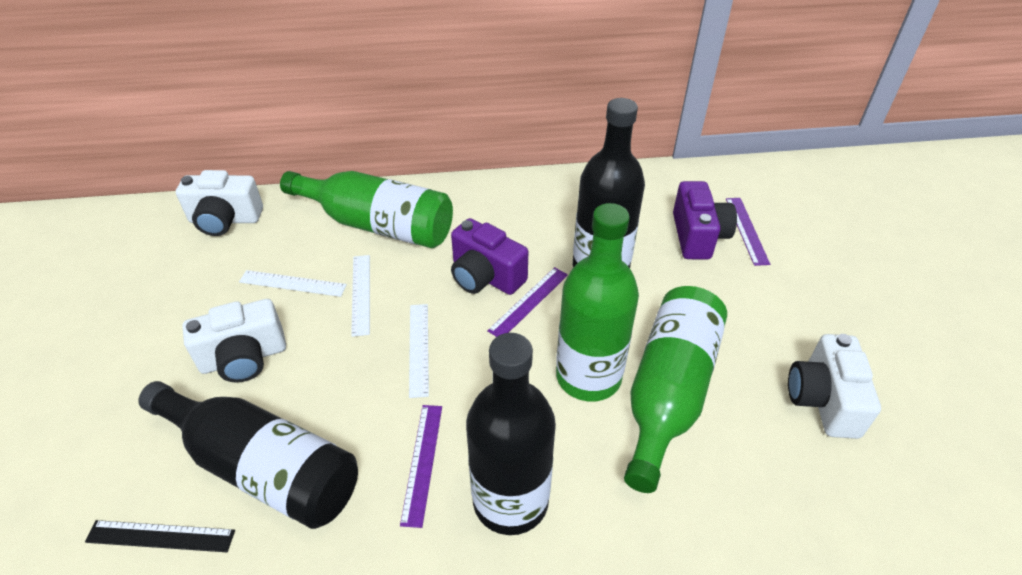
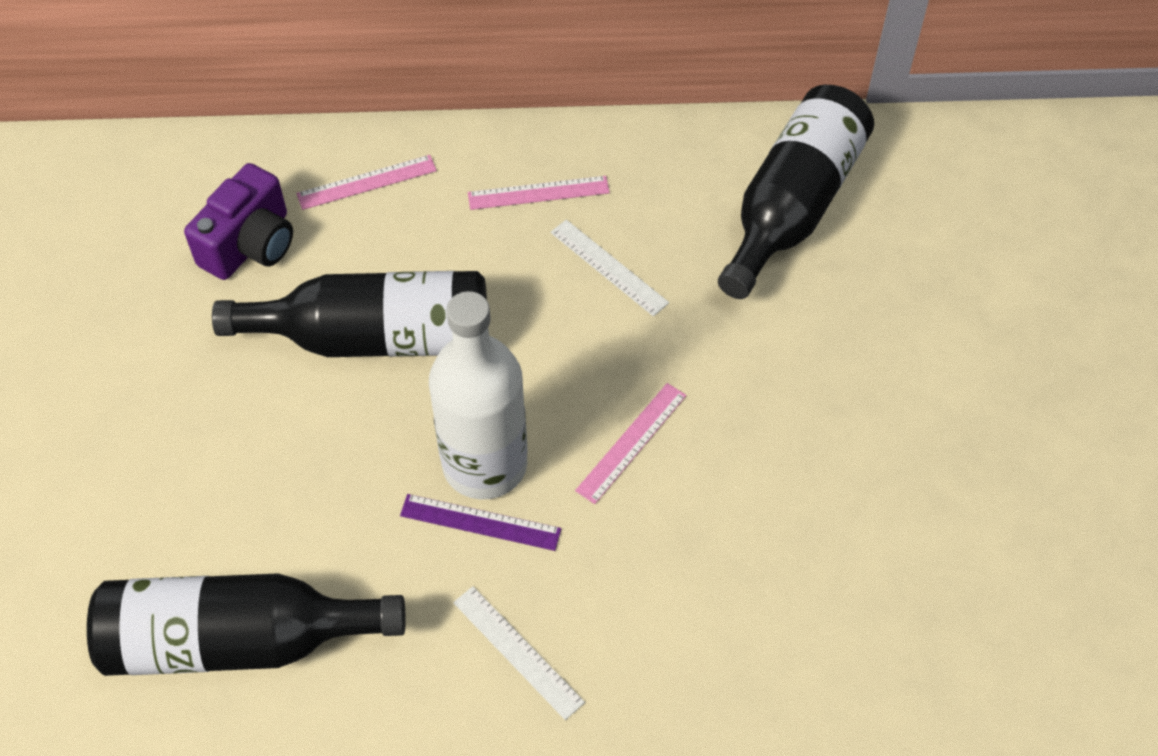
black ruler: [85,520,235,552] = 1 -> none = 0
green bottle: [280,171,453,248] [556,203,639,402] [624,286,727,493] = 3 -> none = 0
pink ruler: none = 0 -> [296,155,437,210] [468,176,610,210] [575,383,687,504] = 3
purple camera: [451,218,528,295] [673,181,737,260] = 2 -> [184,163,293,280] = 1
purple ruler: [400,405,442,528] [487,267,568,337] [726,198,770,266] = 3 -> [400,494,561,551] = 1
white bottle: none = 0 -> [429,291,527,500] = 1
white camera: [176,170,263,236] [182,299,286,383] [788,334,881,439] = 3 -> none = 0
white ruler: [239,270,347,297] [351,255,370,337] [409,304,429,398] = 3 -> [453,586,585,720] [550,220,669,316] = 2

